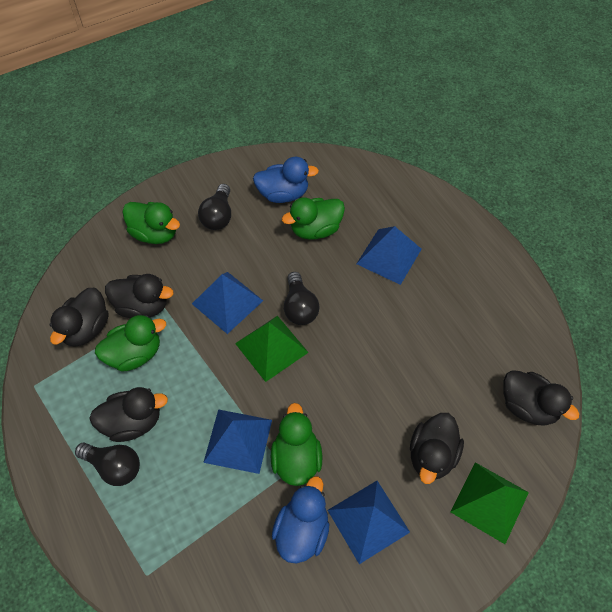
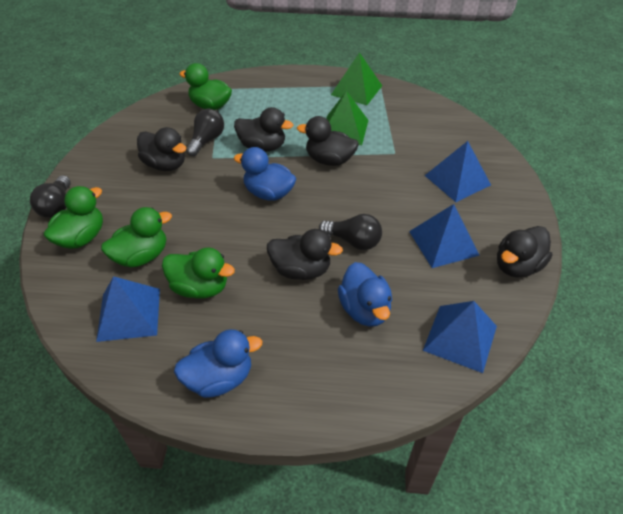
blue duck: [253,157,319,203] [272,476,329,564] = 2 -> [174,329,262,398] [234,147,296,201] [338,262,392,327] = 3

